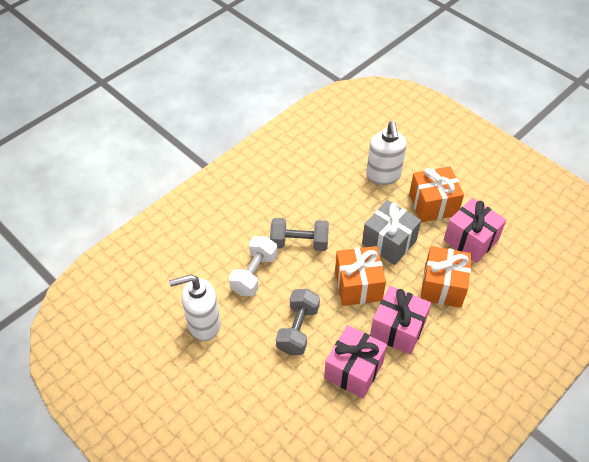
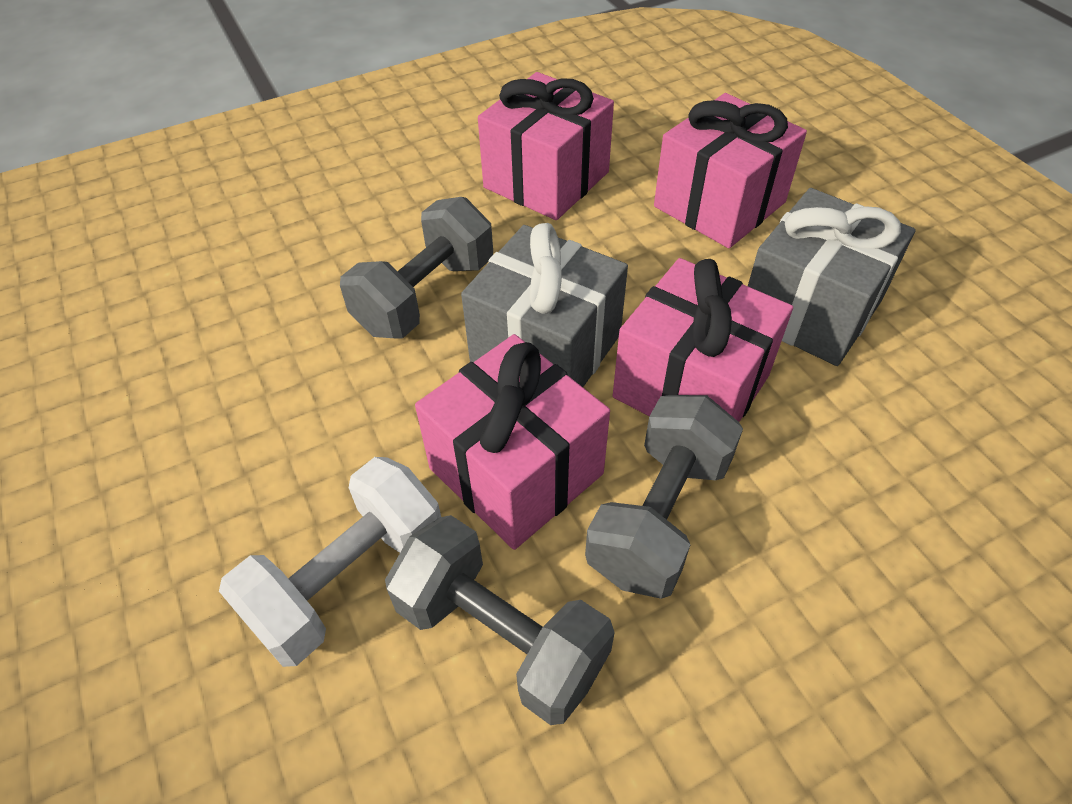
grey dumbbell: [270,218,329,251] [276,289,320,355] = 2 -> [340,197,493,338] [385,515,615,725] [585,395,743,599] = 3
grey gift: [362,200,421,265] = 1 -> [461,223,628,387] [748,188,916,366] = 2
orange gift: [335,246,386,306] [409,166,464,222] [421,246,472,308] = 3 -> none = 0
pink gift: [324,325,387,398] [370,286,431,355] [444,198,506,263] = 3 -> [415,334,610,550] [478,72,614,220] [613,258,793,422] [654,93,807,248] = 4
white soap dispenser: [169,274,221,341] [366,121,407,185] = 2 -> none = 0

